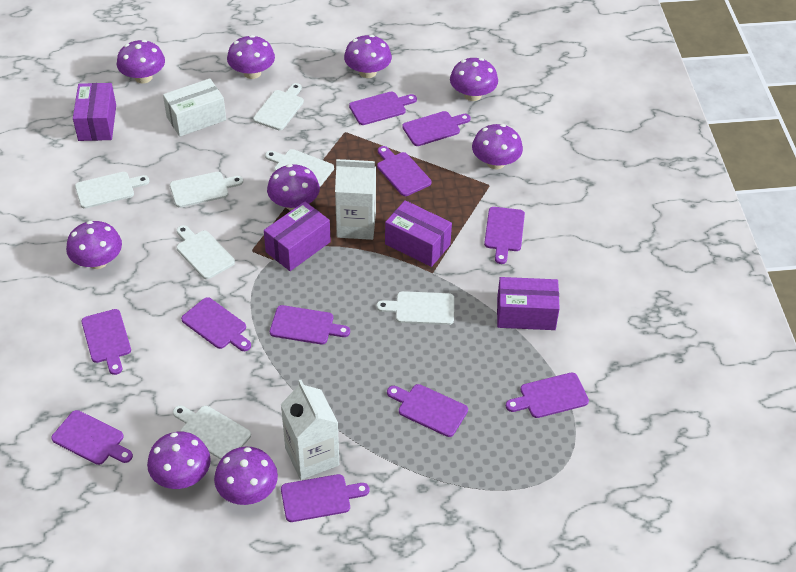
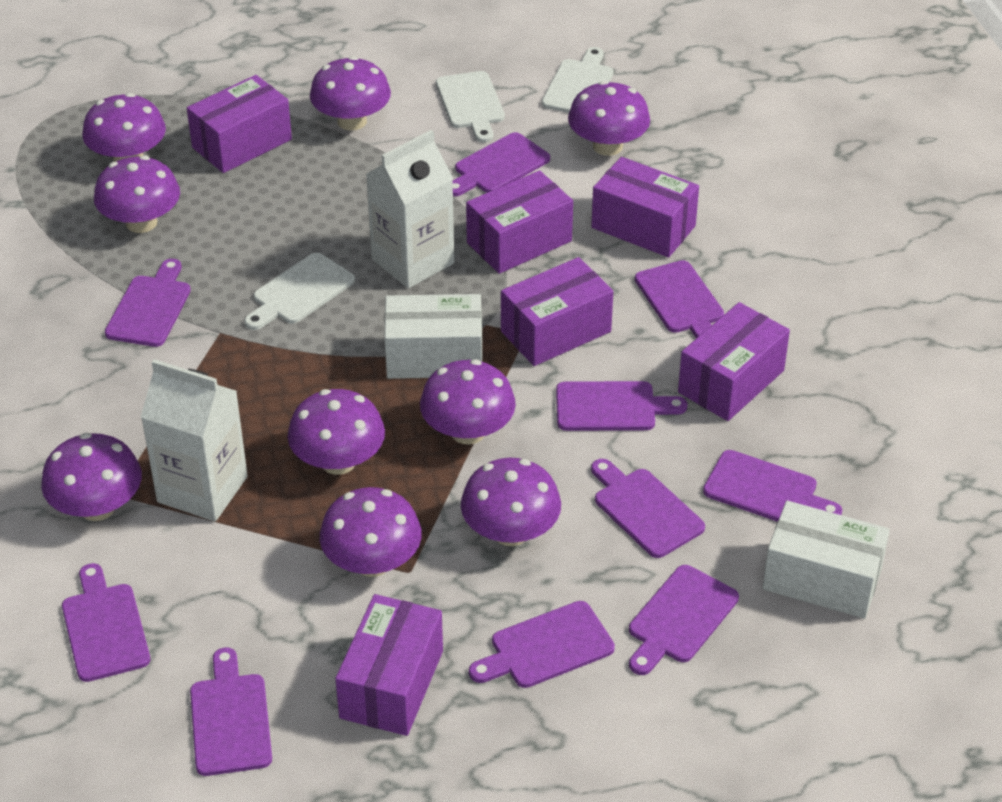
purple box: [73,83,116,141] [264,202,331,271] [385,200,452,267] [497,277,560,330] = 4 -> [187,75,292,173] [335,594,443,736] [466,170,573,274] [501,257,613,366] [591,157,699,257] [678,302,790,421] = 6
purple cutting board: [51,410,133,465] [81,309,131,375] [181,297,251,351] [270,305,350,344] [281,474,369,522] [349,91,417,125] [377,146,432,196] [387,384,468,437] [402,111,471,146] [484,207,525,264] [506,373,589,418] = 11 -> [62,563,150,682] [105,259,191,347] [190,648,272,776] [453,132,550,196] [469,601,615,688] [556,381,688,431] [591,459,705,558] [629,565,739,675] [635,260,724,338] [703,450,842,522] = 10
white box: [163,78,226,137] = 1 -> [384,294,482,379] [762,501,890,619] = 2
white cutting board: [75,172,149,209] [170,172,243,208] [173,405,251,459] [176,225,235,279] [253,83,304,130] [265,149,334,187] [376,291,454,325] = 7 -> [244,253,355,330] [436,71,505,143] [542,47,614,113] = 3

